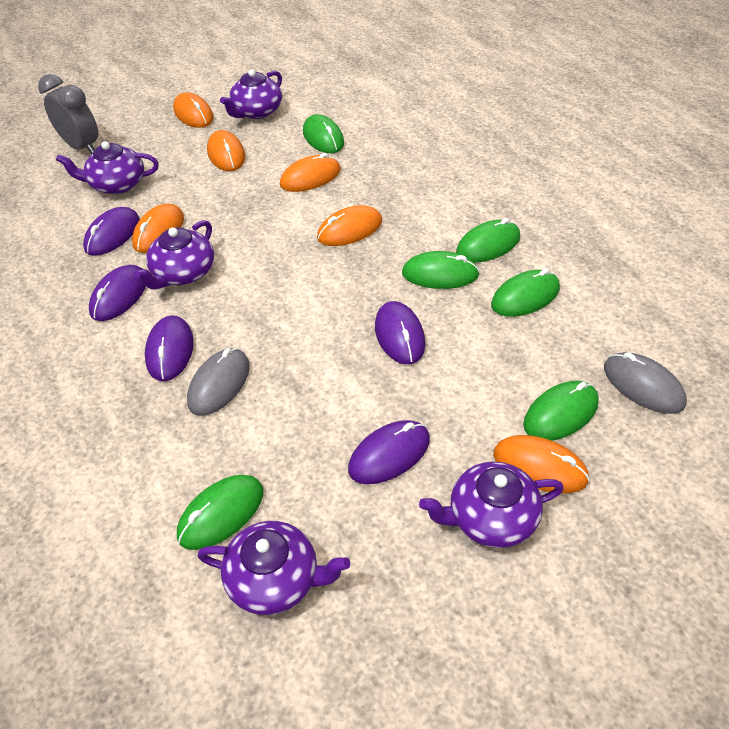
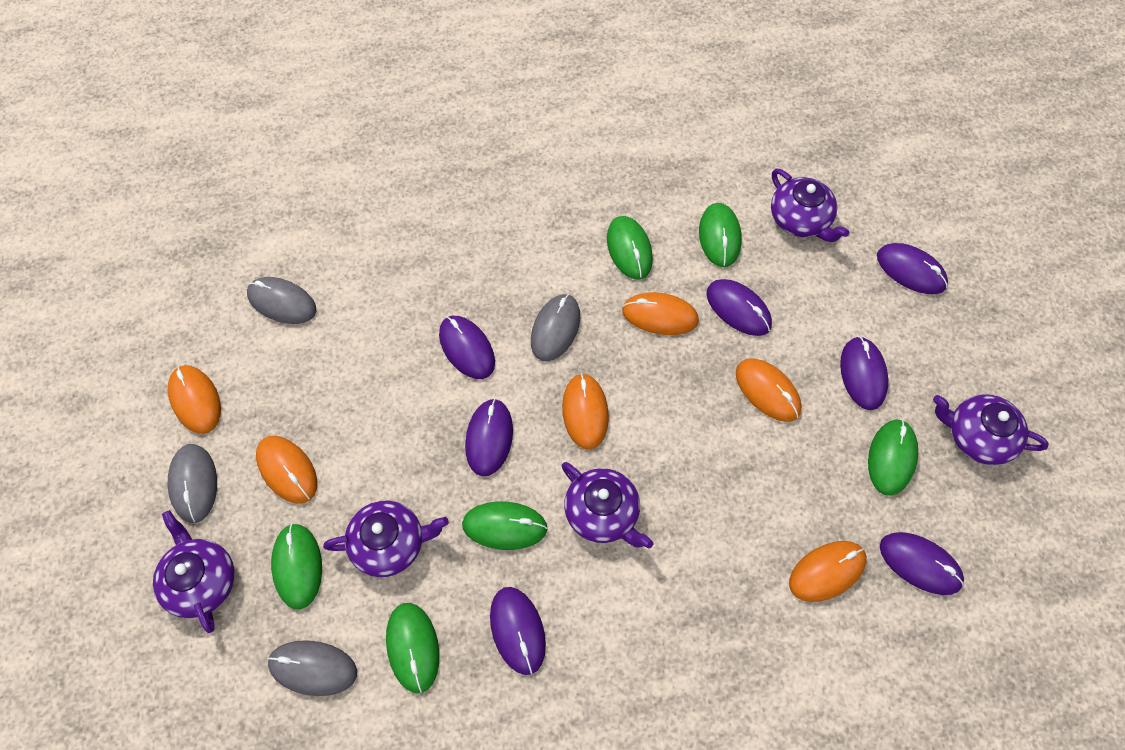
grey clock: [38,74,98,154] = 1 -> none = 0
grey mouse: [187,348,250,416] [604,352,687,414] = 2 -> [168,444,217,523] [247,277,316,324] [267,640,357,696] [531,294,580,361] = 4
purple mouse: [83,207,140,256] [89,265,146,321] [145,315,194,381] [348,420,430,484] [375,301,425,364] = 5 -> [439,316,495,379] [465,399,513,476] [490,587,546,675] [706,279,772,336] [840,336,888,410] [877,243,948,294] [880,532,964,595] = 7

